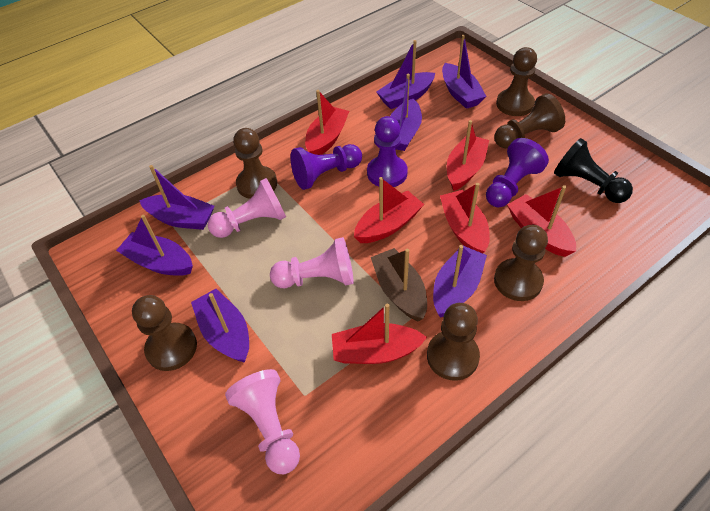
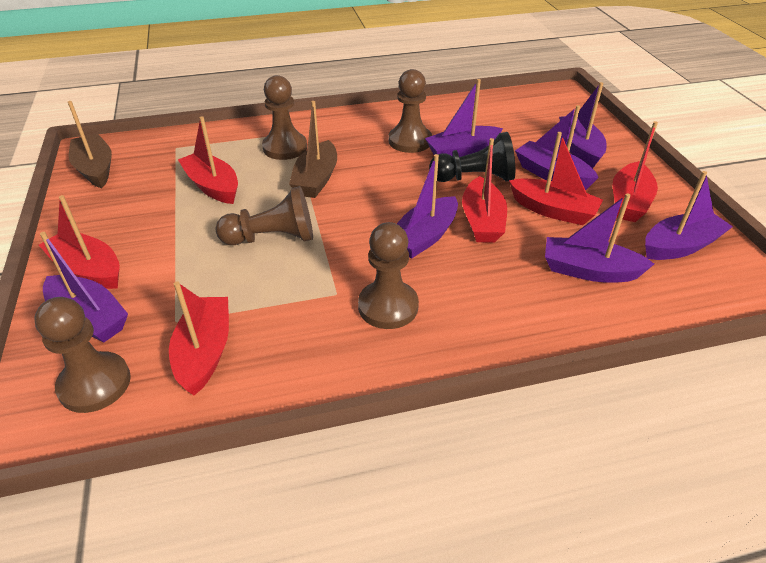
brown boat: [371,248,427,321] = 1 -> [68,101,112,188] [289,101,337,198] = 2
brown pawn: [132,295,197,371] [233,128,277,199] [427,303,480,381] [494,93,565,148] [494,225,548,301] [496,47,537,116] = 6 -> [34,297,131,413] [216,186,313,245] [262,75,307,160] [358,222,419,329] [389,69,432,153] = 5
pink pawn: [208,178,286,238] [225,369,300,475] [270,237,354,288] = 3 -> none = 0
purple pawn: [290,144,362,190] [367,116,408,187] [486,138,549,207] = 3 -> none = 0

